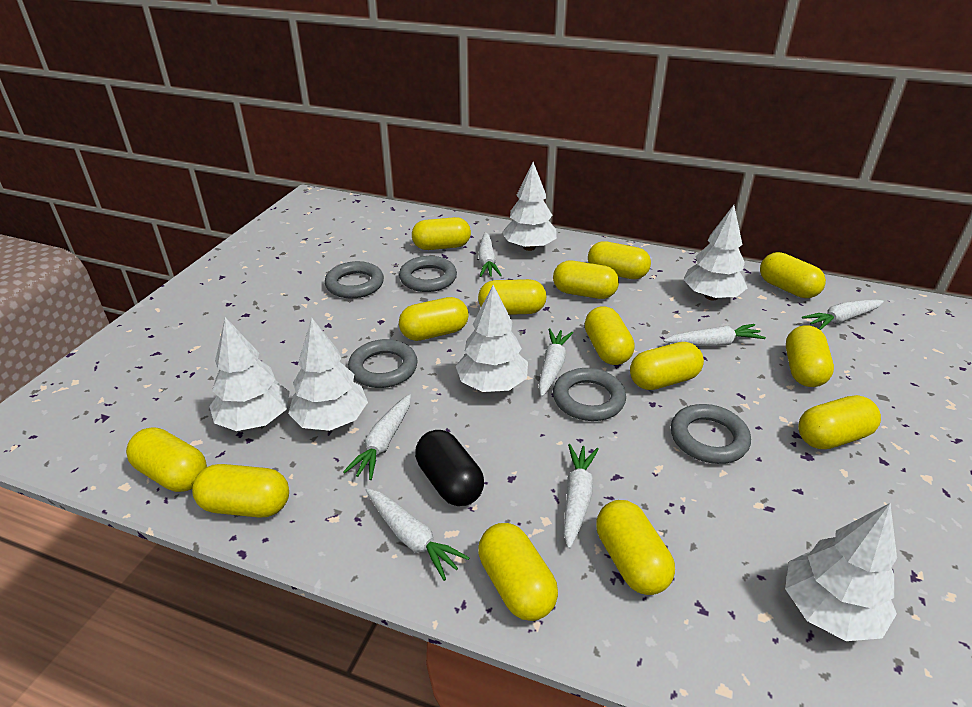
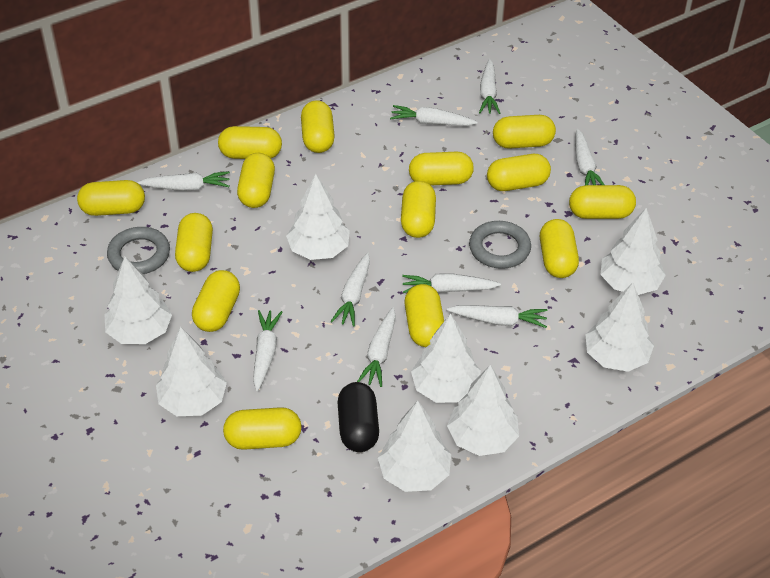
grey ring: [325,261,384,298] [348,339,418,388] [399,256,457,292] [553,368,626,421] [671,404,751,464] = 5 -> [107,227,170,274] [469,221,531,269] = 2
white carrot: [343,394,411,480] [366,488,470,581] [478,232,502,277] [539,329,573,397] [564,444,599,549] [663,324,766,346] [802,300,884,330] = 7 -> [137,171,230,191] [253,310,282,391] [331,252,370,327] [357,307,396,387] [390,105,478,126] [402,273,501,293] [447,305,547,328] [479,59,500,114] [575,129,604,185] = 9
white tree: [210,317,290,431] [288,317,368,431] [456,285,528,392] [502,162,557,251] [683,205,747,300] [785,503,897,641] = 6 -> [105,257,172,344] [156,327,227,416] [286,174,350,260] [378,401,451,492] [411,314,481,403] [447,365,519,456] [585,282,654,372] [600,208,666,295] = 8

